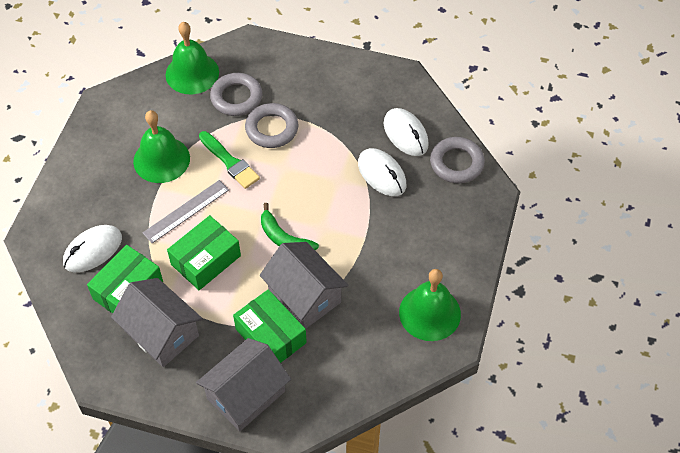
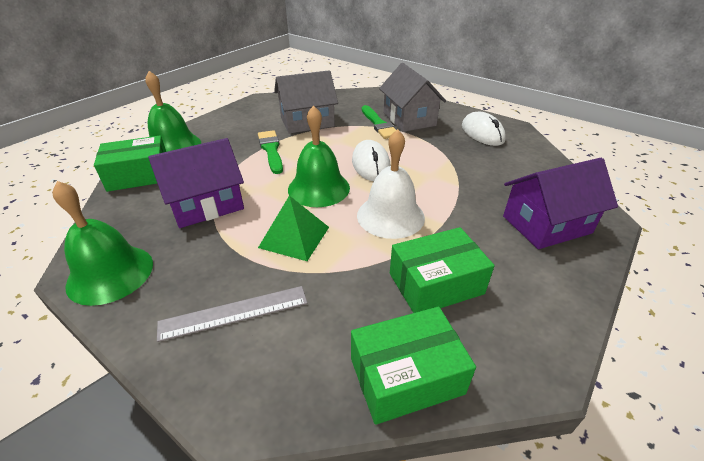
green banana: [261,203,319,250] = 1 -> none = 0
green brush: [199,131,260,189] = 1 -> [258,130,283,174] [362,105,396,139] = 2
green pyramid: none = 0 -> [258,196,329,261] = 1
grey house: [111,278,203,367] [196,338,291,431] [260,242,349,329] = 3 -> [274,70,338,134] [379,63,446,132] = 2
grey ring: [210,73,263,116] [245,103,298,148] [430,137,485,184] = 3 -> none = 0
purple house: none = 0 -> [148,138,244,228] [503,158,618,249] = 2
white bell: none = 0 -> [357,129,425,239] = 1
white mouse: [63,225,122,273] [358,148,406,196] [384,108,429,156] = 3 -> [352,140,391,181] [462,112,506,146] = 2

